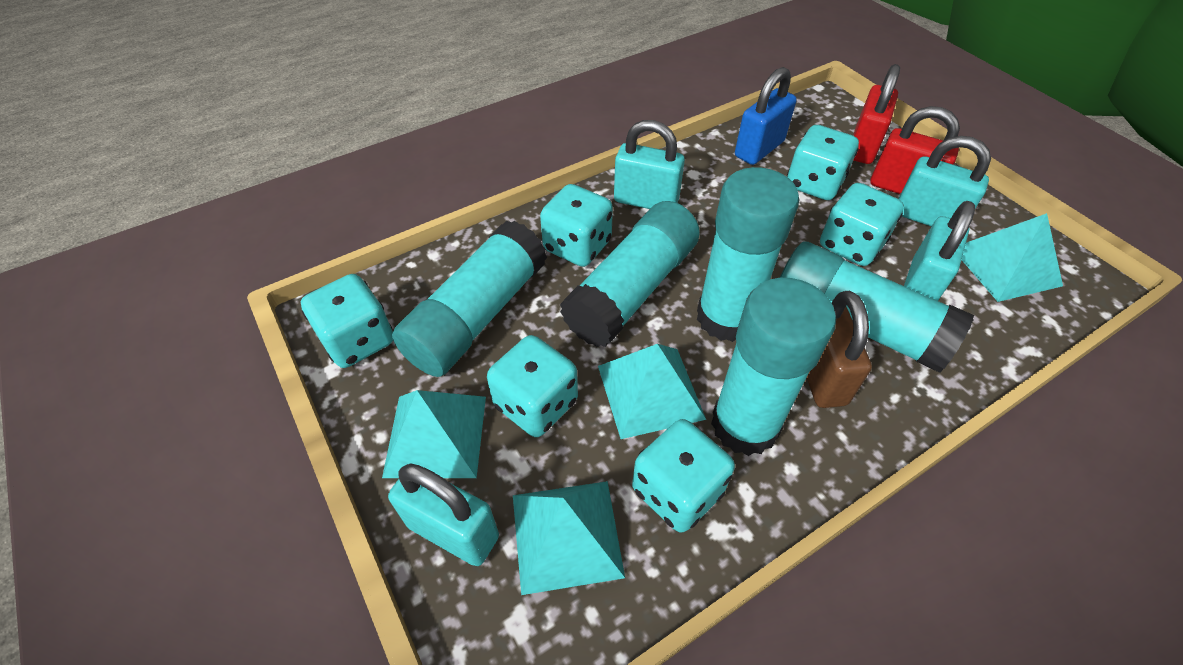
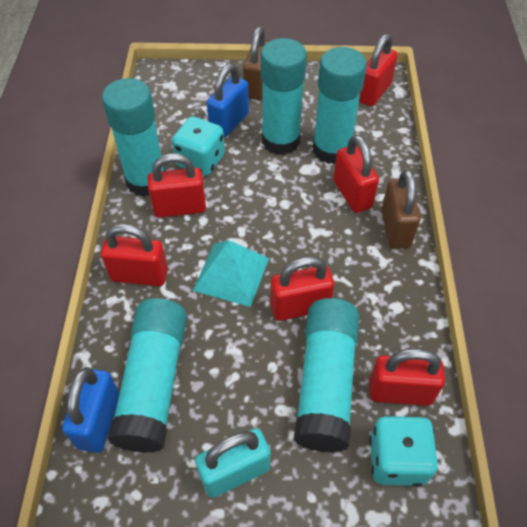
blue padlock: [735,67,797,165] = 1 -> [62,367,119,453] [207,64,249,138] = 2
brown padlock: [807,291,872,408] = 1 -> [243,27,269,100] [381,169,421,249] = 2
red padlock: [853,64,900,164] [870,106,960,194] = 2 -> [101,224,168,286] [148,153,206,218] [270,256,334,321] [333,135,379,213] [359,33,398,106] [369,348,445,406] = 6
turquoise dice: [301,274,393,368] [487,335,578,437] [540,184,613,267] [632,419,735,533] [787,125,859,200] [820,183,904,266] = 6 -> [172,117,225,176] [369,416,438,487] = 2
turquoise padlock: [388,463,499,566] [614,120,685,209] [898,136,991,226] [904,201,975,301] = 4 -> [195,428,270,498] = 1
turquoise pyramid: [382,390,486,478] [513,481,625,595] [598,344,706,439] [962,213,1063,302] = 4 -> [193,240,269,307] = 1

